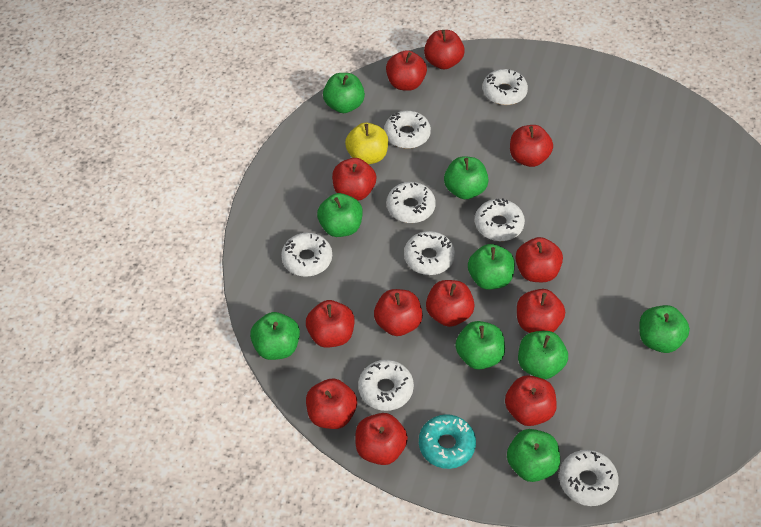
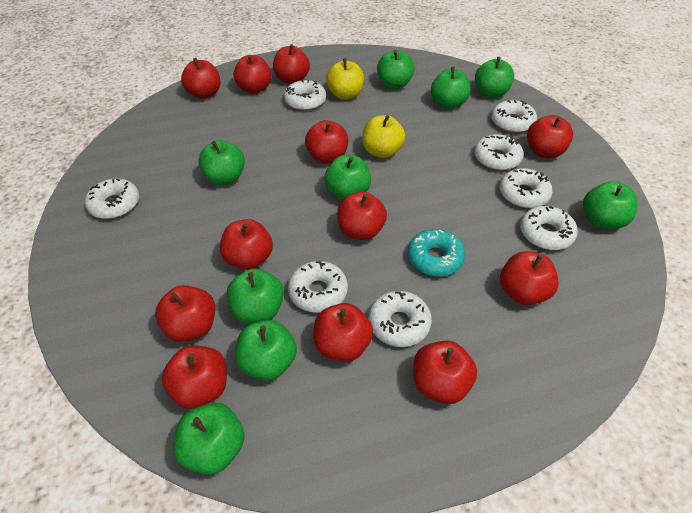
yellow apple: [345,123,388,164] = 1 -> [326,58,364,100] [362,115,405,158] = 2

